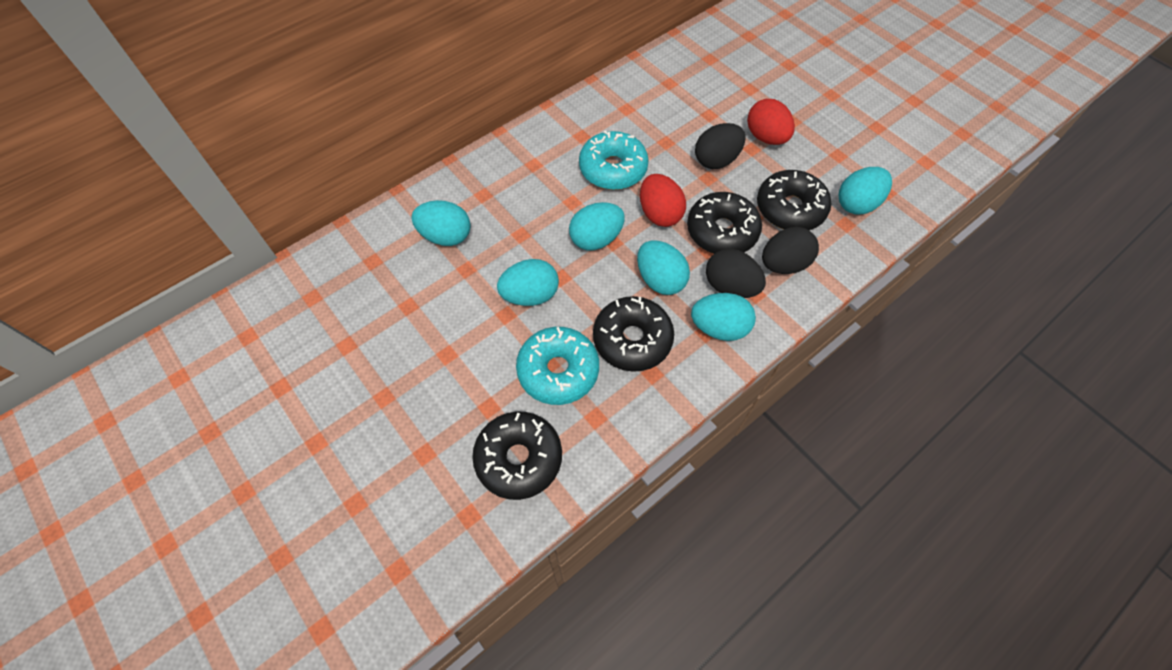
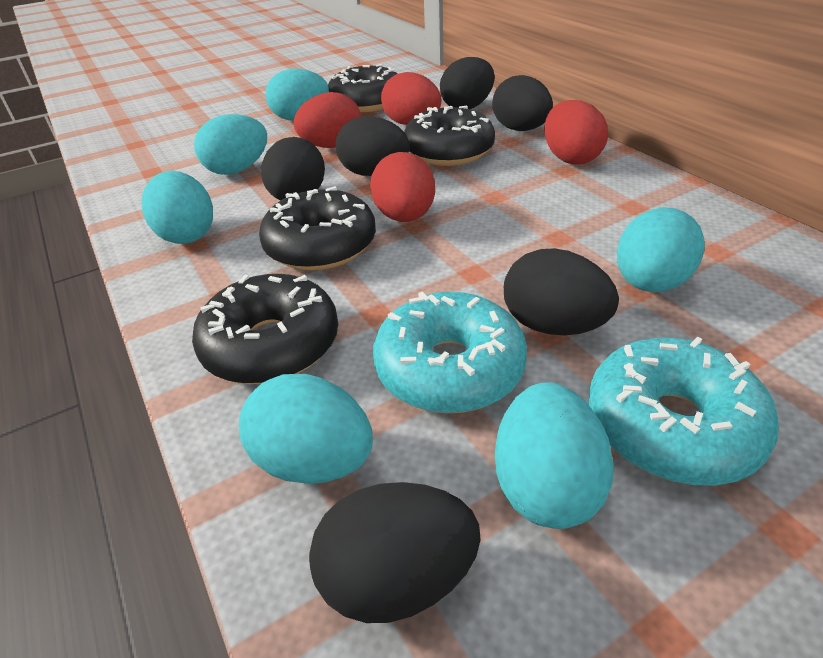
black egg: [695,123,746,169] [706,249,766,298] [762,227,819,274] = 3 -> [261,137,325,200] [309,482,481,623] [336,116,410,176] [440,57,495,109] [492,75,553,131] [504,248,619,335] = 6
red egg: [640,174,686,227] [747,99,795,145] = 2 -> [293,92,361,148] [370,152,435,222] [381,72,441,125] [544,100,608,164] = 4

